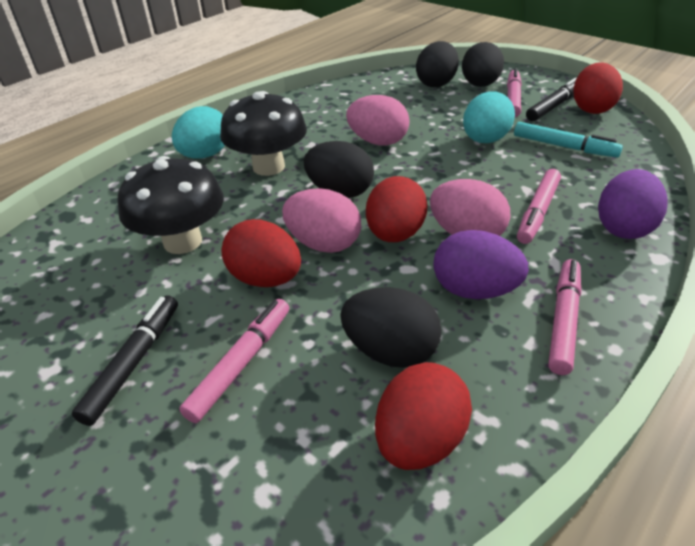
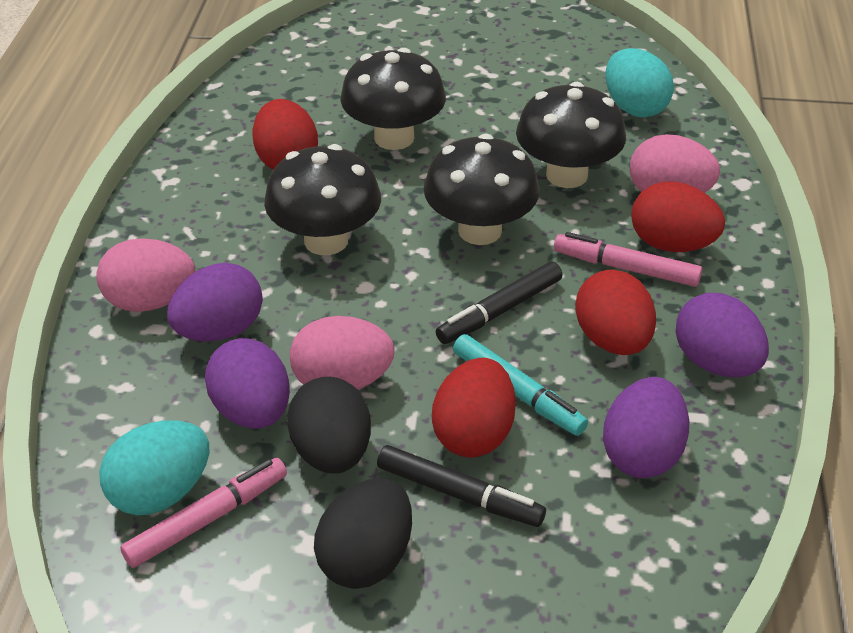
black egg: [304,141,374,198] [340,287,442,368] [416,41,459,87] [462,42,504,87] = 4 -> [287,377,371,474] [314,478,412,589] = 2
black mushroom: [117,156,224,254] [220,91,307,176] = 2 -> [264,144,381,255] [340,48,446,150] [424,133,539,245] [516,82,626,188] = 4
pink marker: [179,299,289,423] [507,68,522,117] [517,169,561,244] [548,259,581,375] = 4 -> [120,458,287,568] [554,232,702,287] = 2
purple egg: [434,230,529,299] [598,169,668,239] = 2 -> [167,263,263,342] [205,338,290,429] [603,377,689,478] [676,293,769,377] = 4

